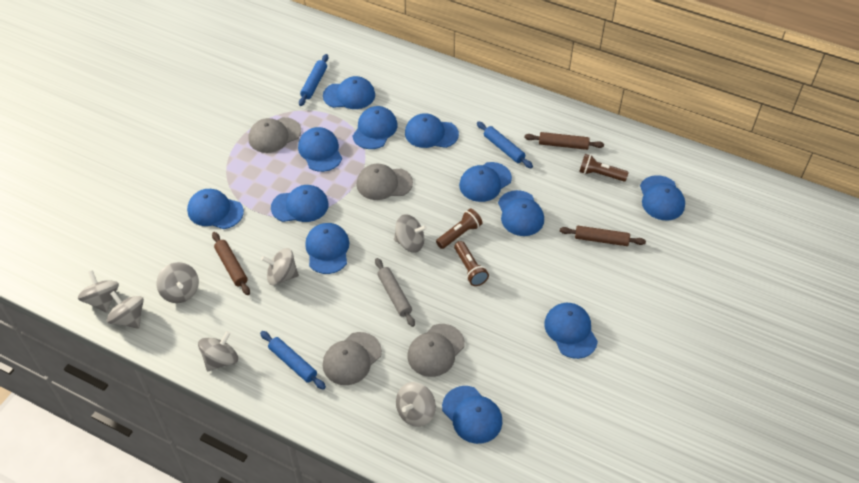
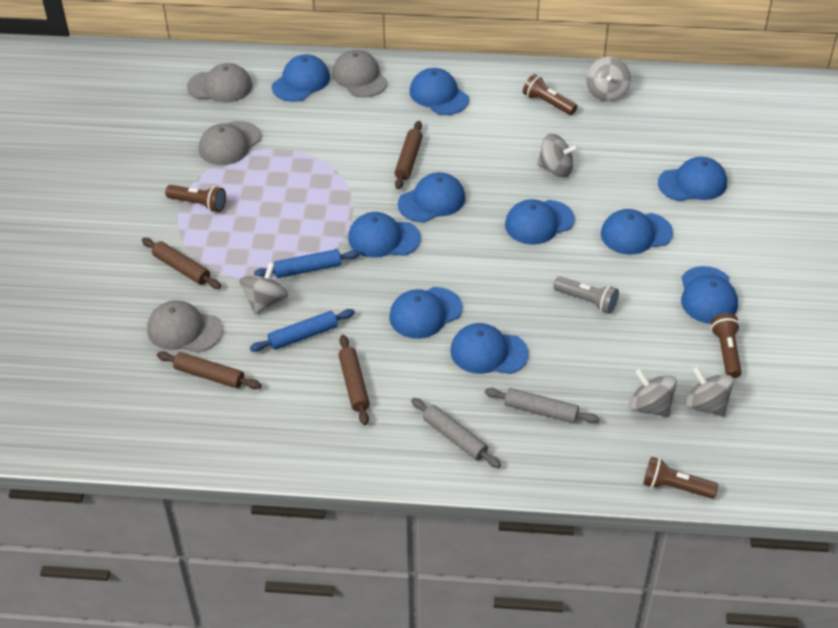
blue cap: [187,189,244,229] [271,185,329,222] [298,127,342,172] [305,223,350,274] [323,76,375,109] [352,106,398,149] [405,113,459,148] [442,386,502,444] [459,162,512,202] [498,190,544,236] [544,303,598,359] [640,175,685,220] = 12 -> [272,55,330,102] [348,212,421,258] [389,287,462,339] [398,172,465,222] [410,68,469,115] [451,323,529,374] [505,199,575,245] [601,209,673,255] [658,157,727,201] [681,266,738,324] = 10
blue rolling pin: [260,331,326,390] [299,54,328,106] [477,121,533,168] = 3 -> [250,309,355,352] [254,249,360,278] = 2
brown flashlight: [436,208,482,249] [454,241,489,286] [579,154,629,182] = 3 -> [165,185,226,212] [523,74,577,115] [643,457,718,499] [711,313,742,378] = 4
brown rolling pin: [212,232,250,295] [524,132,604,150] [560,226,646,246] = 3 -> [142,238,221,289] [157,351,261,389] [338,335,370,425] [395,121,423,189] = 4
grey flashlight: none = 0 -> [553,276,619,314] = 1
grey rolling pin: [375,258,415,327] = 1 -> [411,398,501,468] [485,388,600,424] = 2
grey spinning top: [78,270,119,313] [106,291,144,329] [156,262,199,303] [198,331,238,371] [261,248,299,286] [394,214,427,253] [396,382,436,427] = 7 -> [239,262,288,315] [537,134,578,177] [586,57,631,101] [629,369,677,418] [685,367,734,417] = 5

